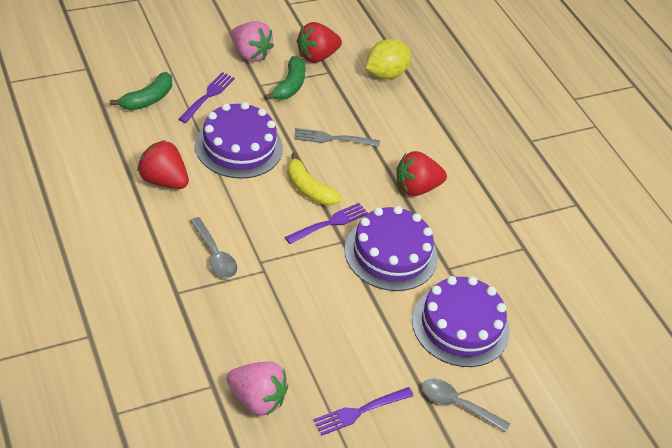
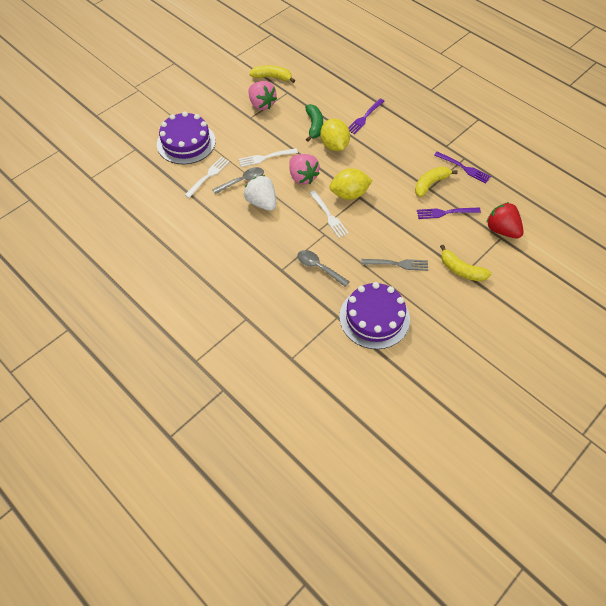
green banana: [110,72,172,110] [265,56,305,100] = 2 -> [305,104,323,141] = 1
purple cake: [195,102,283,179] [345,206,438,291] [412,276,510,367] = 3 -> [157,111,216,164] [340,282,410,349] = 2
red strawberry: [137,140,189,189] [297,22,342,63] [396,151,447,196] = 3 -> [486,202,524,238] = 1
white fork: none = 0 -> [185,157,230,198] [239,148,298,167] [310,190,349,238] = 3
white strawberry: none = 0 -> [244,175,276,211] = 1
yellow banana: [287,152,342,206] = 1 -> [249,65,295,83] [415,167,458,197] [440,245,491,281] = 3
yellow lemon: [366,39,411,79] = 1 -> [321,119,350,151] [329,168,373,200] = 2

